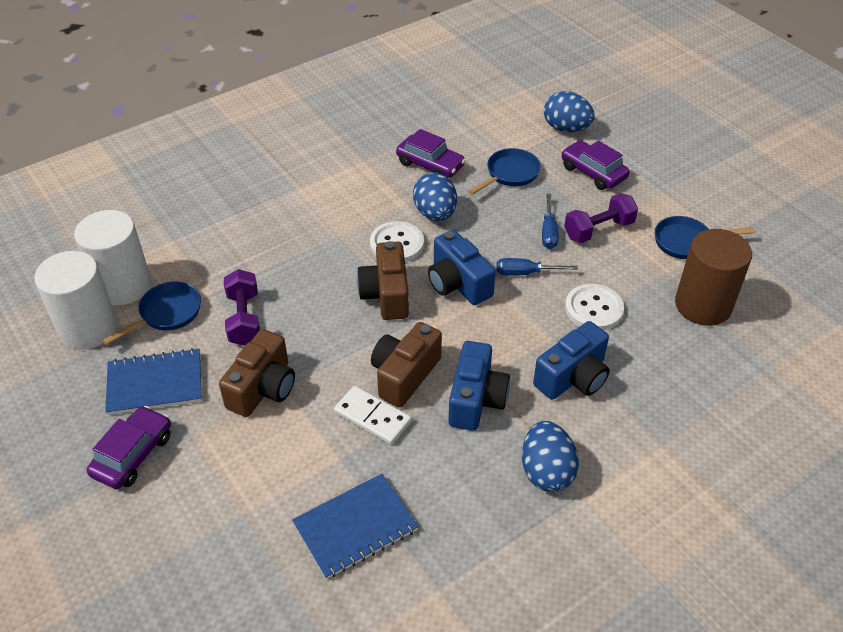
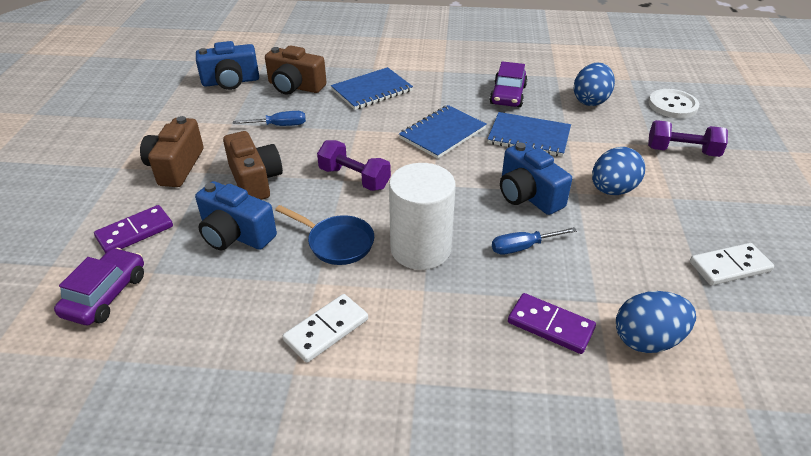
blue notebook: [105,348,202,415] [292,474,418,579] = 2 -> [331,67,413,110] [399,105,487,159] [488,112,571,157] = 3
blue pan: [103,282,201,345] [468,148,541,195] [655,216,755,259] = 3 -> [275,205,374,265] = 1
brown cylinder: [675,229,752,326] = 1 -> none = 0
purple car: [87,406,171,489] [396,129,466,178] [561,140,630,190] = 3 -> [54,248,144,325] [490,61,527,107] = 2
purple domino: none = 0 -> [94,205,173,253] [508,293,596,354] = 2
white button: [370,221,424,262] [565,284,624,330] = 2 -> [648,89,699,118] = 1
white cylinder: [34,251,117,349] [74,210,151,305] = 2 -> [389,163,456,270] = 1
white domino: [334,386,412,445] = 1 -> [283,294,368,363] [690,243,774,285] = 2

